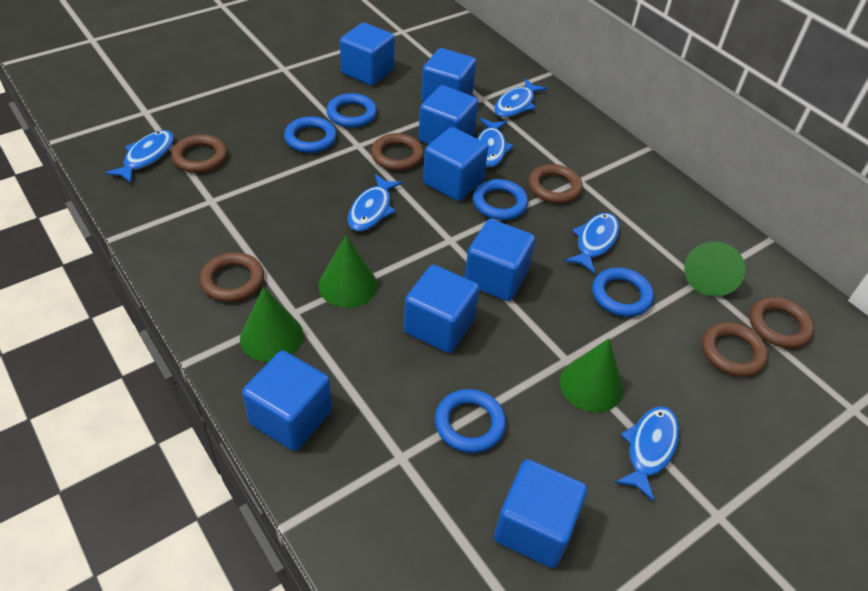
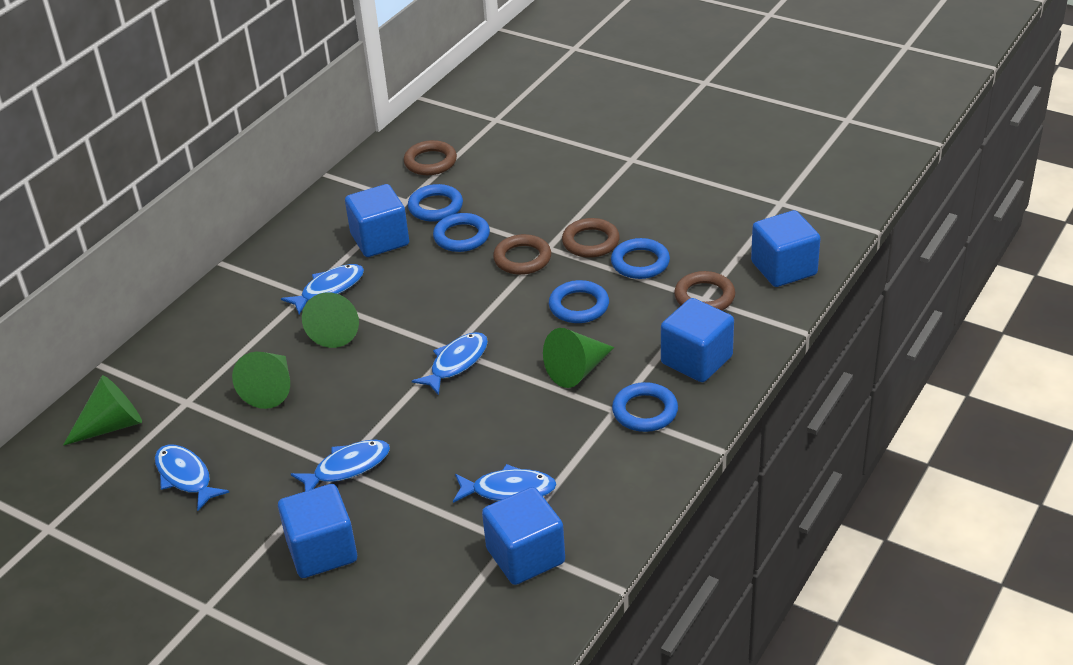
blue cube: [242,351,332,451] [340,23,395,86] [404,265,480,353] [419,85,478,144] [421,48,476,102] [423,127,488,201] [464,219,535,301] [494,459,587,568] = 8 -> [278,484,357,578] [345,184,409,257] [482,487,565,585] [661,298,734,382] [751,210,821,287] = 5
blue fish: [105,130,174,184] [348,174,403,231] [477,118,514,167] [494,78,547,117] [565,213,620,274] [615,406,679,502] = 6 -> [155,445,229,511] [281,264,364,314] [291,439,390,491] [412,332,488,395] [453,464,557,503] = 5
brown ring: [171,134,227,173] [200,252,264,302] [371,133,424,171] [529,164,583,204] [702,322,768,377] [749,297,814,349] = 6 -> [404,140,457,175] [493,234,551,275] [562,218,620,258] [674,271,735,311] = 4

